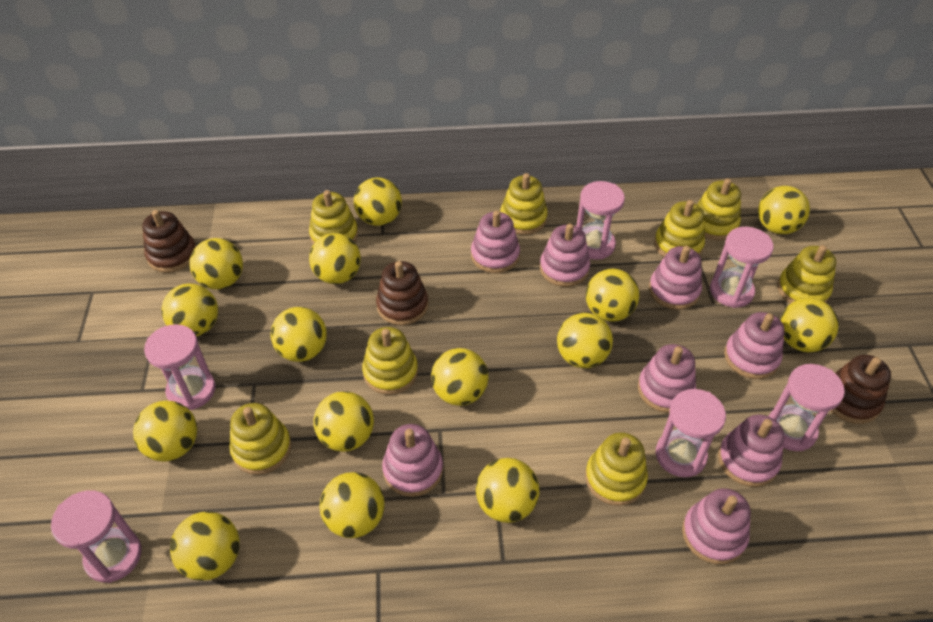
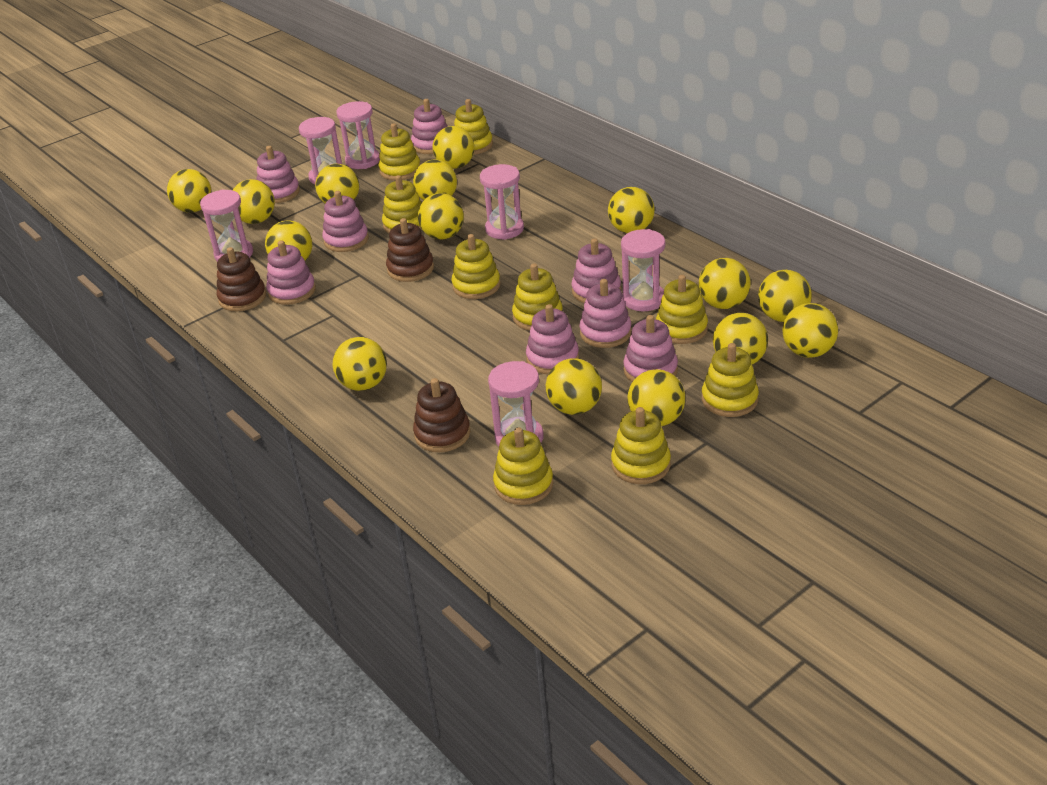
yellow stacking toy: [229,403,291,475] [309,190,358,244] [362,327,418,395] [500,173,548,235] [585,432,648,506] [654,200,705,257] [697,179,741,240] [777,245,836,304] = 8 -> [378,123,420,180] [382,175,422,233] [452,234,501,299] [454,99,493,155] [493,427,553,505] [512,264,562,331] [611,407,671,484] [656,275,708,344] [702,343,759,417] = 9

